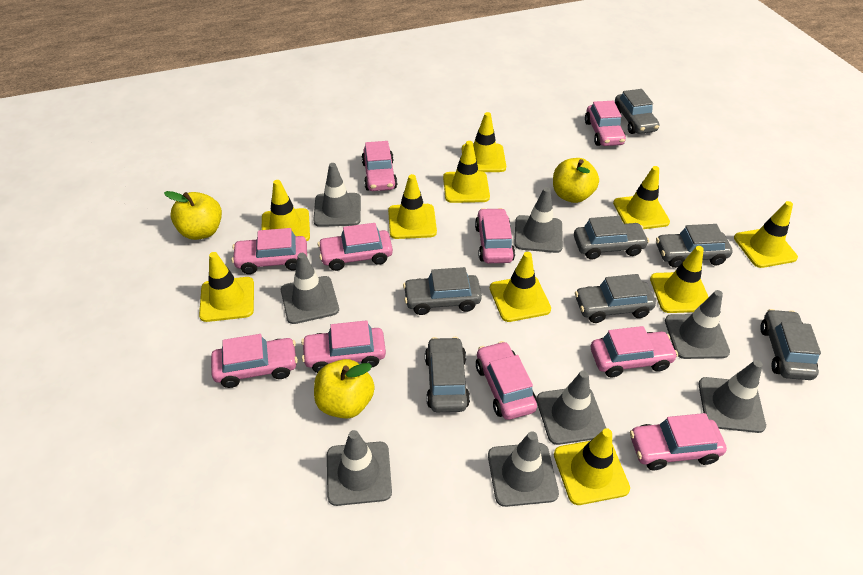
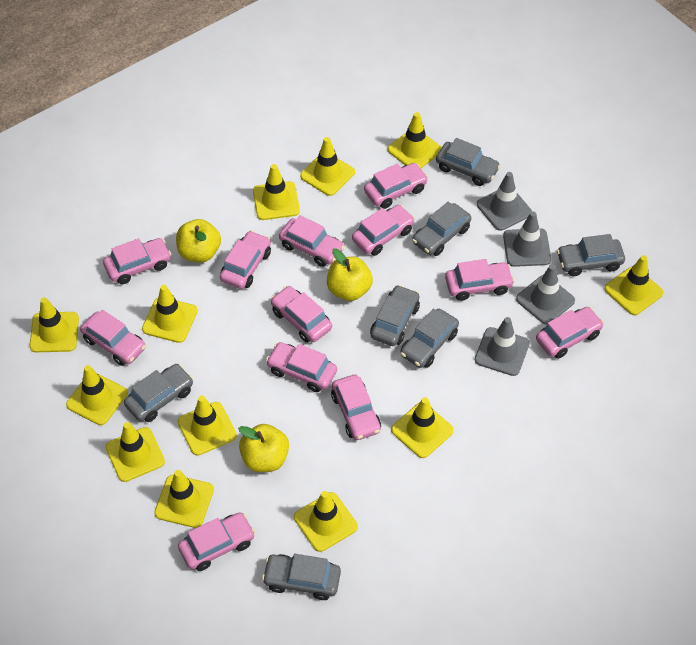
grey traffic cone: [281,253,339,324] [313,163,361,227] [327,430,392,506] [488,431,559,507] [514,187,563,253] [536,370,606,445] [665,290,730,359] [699,360,766,433] = 8 -> [475,317,530,376] [477,172,532,231] [503,212,551,267] [516,264,575,325] = 4
pink car: [211,334,298,388] [232,228,307,274] [301,320,386,373] [318,223,393,271] [362,141,397,191] [475,208,515,263] [476,341,537,420] [585,101,626,146] [591,326,678,377] [630,413,727,470] = 10 -> [80,310,146,366] [103,238,172,284] [178,513,255,571] [220,231,271,289] [266,342,337,392] [270,286,332,343] [279,215,345,267] [331,375,381,440] [352,205,415,256] [364,163,428,209] [445,259,514,301] [536,307,604,359] = 12
yellow traffic cone: [199,252,254,322] [262,180,310,241] [388,174,437,239] [443,141,490,203] [462,112,506,172] [490,252,551,322] [554,428,630,505] [613,166,670,229] [650,246,708,313] [734,201,798,268] = 10 -> [29,297,79,352] [66,365,127,425] [106,422,165,482] [142,285,198,343] [154,470,214,528] [178,396,237,456] [253,164,300,220] [294,491,358,552] [300,137,355,196] [388,112,442,169] [391,397,454,458] [604,255,664,315] = 12

